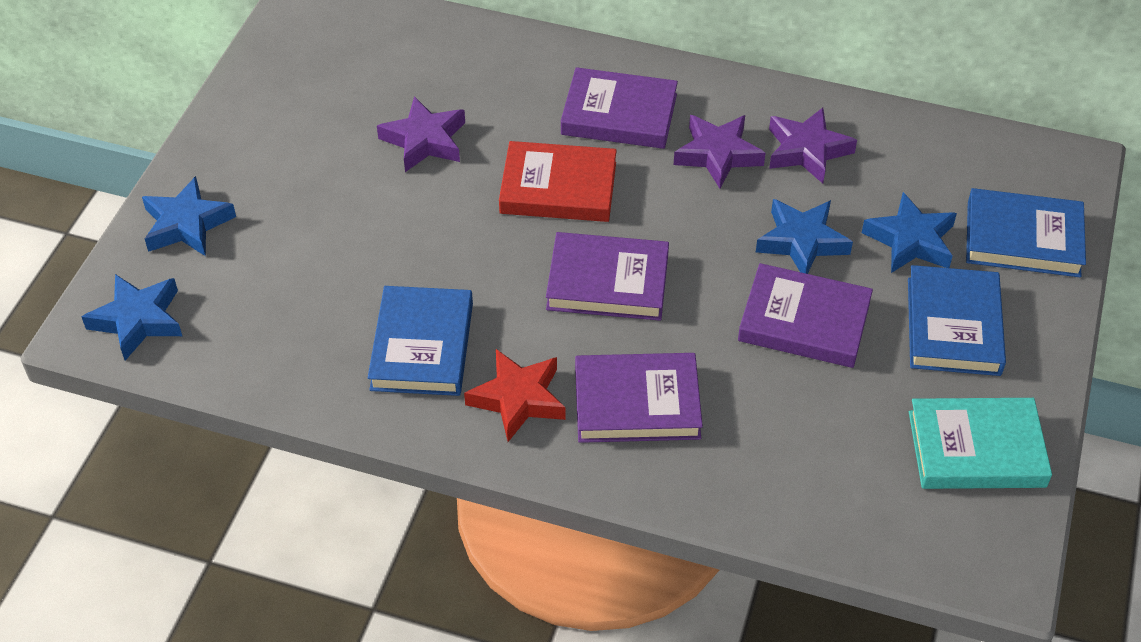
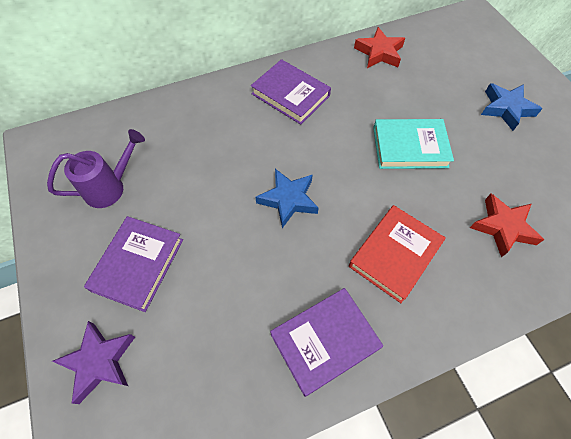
blue book: [368,286,473,396] [908,265,1006,376] [966,188,1086,277] = 3 -> none = 0
blue star: [82,274,182,360] [142,176,236,256] [756,199,853,274] [862,192,957,273] = 4 -> [255,169,319,228] [481,83,543,131] = 2
purple book: [546,232,669,321] [561,67,678,149] [575,353,703,443] [738,263,873,368] = 4 -> [84,216,183,312] [251,59,331,125] [270,288,383,397] = 3
purple star: [377,96,465,172] [674,115,766,189] [769,108,857,183] = 3 -> [52,321,135,404] = 1
purple watering can: none = 0 -> [47,129,145,208] = 1
red star: [464,349,566,442] = 1 -> [354,27,405,68] [470,194,544,257] = 2

